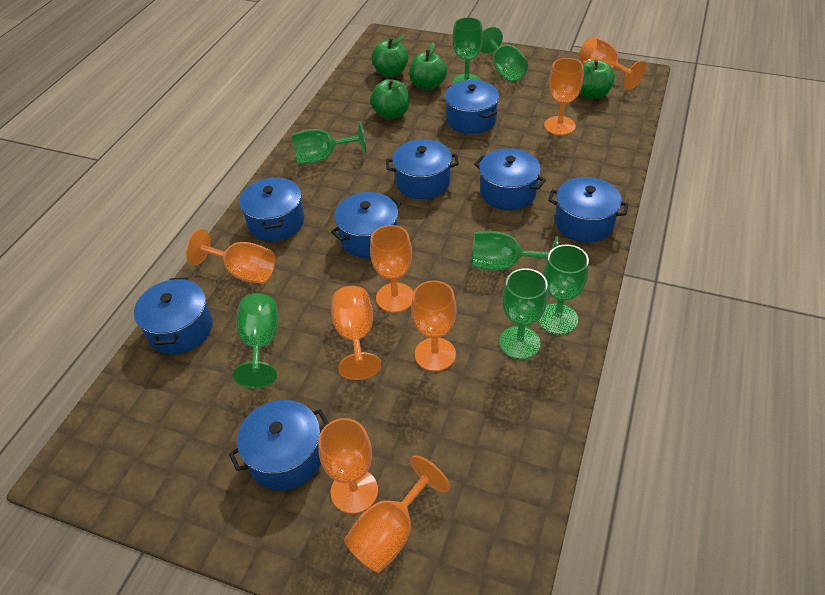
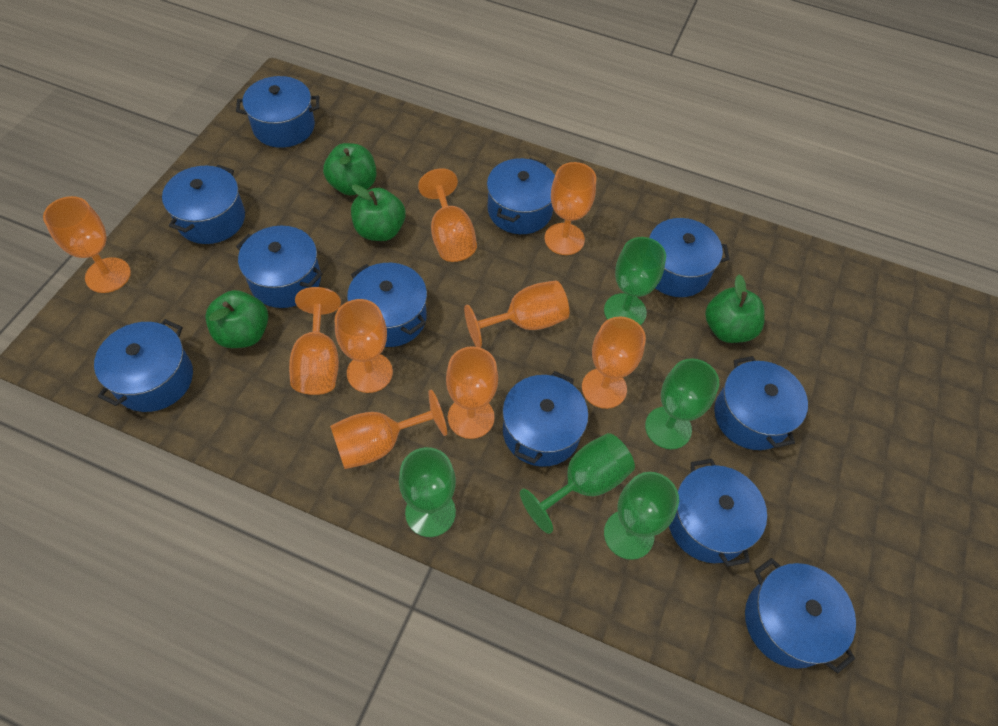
blue pot: [134,277,213,354] [229,400,329,490] [239,177,304,241] [331,192,401,258] [386,139,459,199] [445,80,499,134] [474,148,546,210] [548,177,629,242] = 8 -> [94,319,193,412] [162,165,245,244] [236,76,319,148] [236,226,323,308] [347,263,427,347] [487,158,555,234] [502,371,588,467] [649,218,730,297] [669,459,767,567] [714,356,808,450] [745,558,856,673] = 11
green goblet: [233,293,278,388] [292,121,366,164] [452,17,483,84] [472,231,558,270] [481,27,528,81] [499,268,548,359] [538,244,589,335] = 7 -> [399,447,456,537] [520,433,635,534] [604,237,666,325] [604,472,679,560] [645,358,719,449] = 5
orange goblet: [186,229,275,284] [318,418,378,514] [331,286,381,380] [344,455,450,573] [370,225,413,313] [411,280,457,371] [544,58,583,135] [579,37,646,90] = 8 -> [43,196,131,293] [289,287,341,395] [330,390,447,469] [335,299,393,393] [418,169,477,262] [446,346,498,439] [464,280,569,348] [544,162,596,255] [582,316,646,409] = 9

